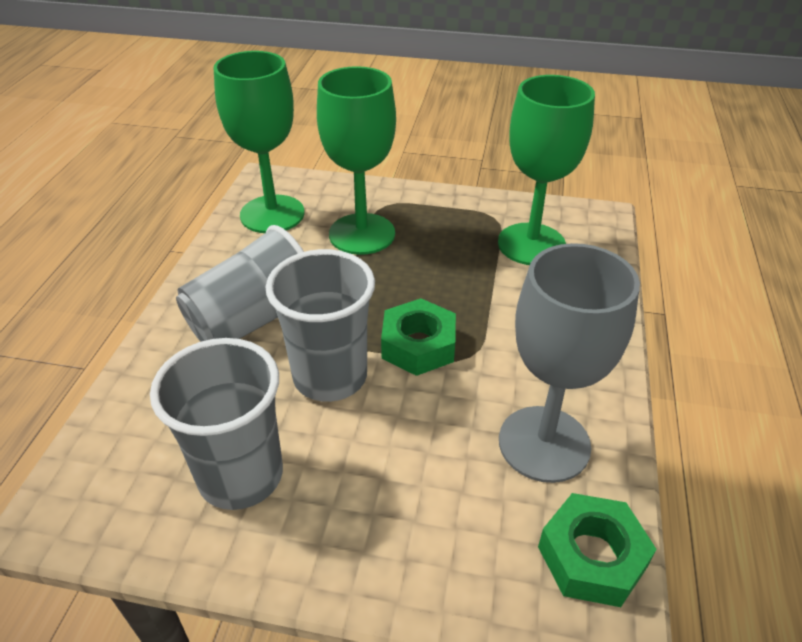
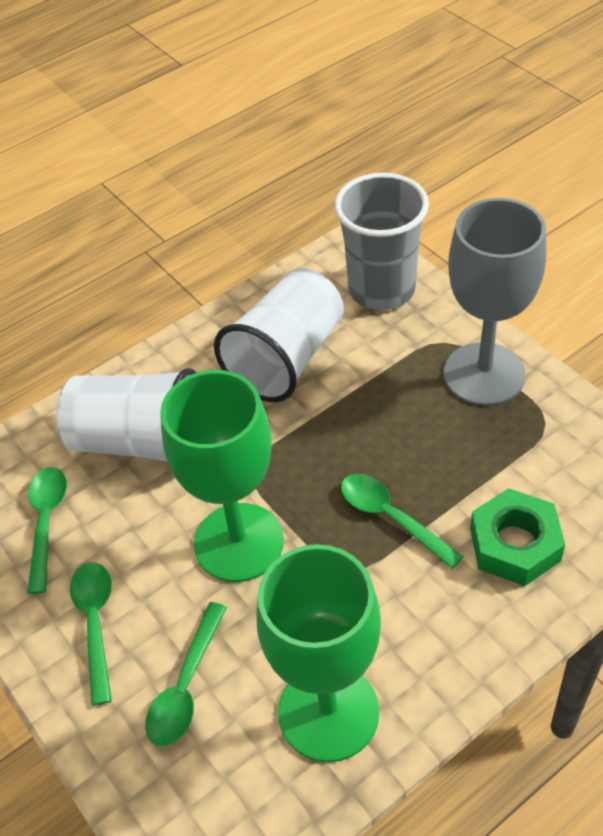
green goblet: [213,51,305,233] [317,66,396,255] [498,75,595,265] = 3 -> [160,370,284,582] [256,544,381,762] = 2
green nut: [381,298,456,376] [538,493,657,607] = 2 -> [470,488,565,586] = 1
green spoon: none = 0 -> [27,467,67,594] [70,562,112,705] [145,602,227,746] [341,474,464,569] = 4
grey cup: [150,338,283,510] [176,225,304,342] [266,249,375,402] = 3 -> [334,173,429,310] = 1
white cup: none = 0 -> [56,368,197,462] [214,268,344,402] = 2

